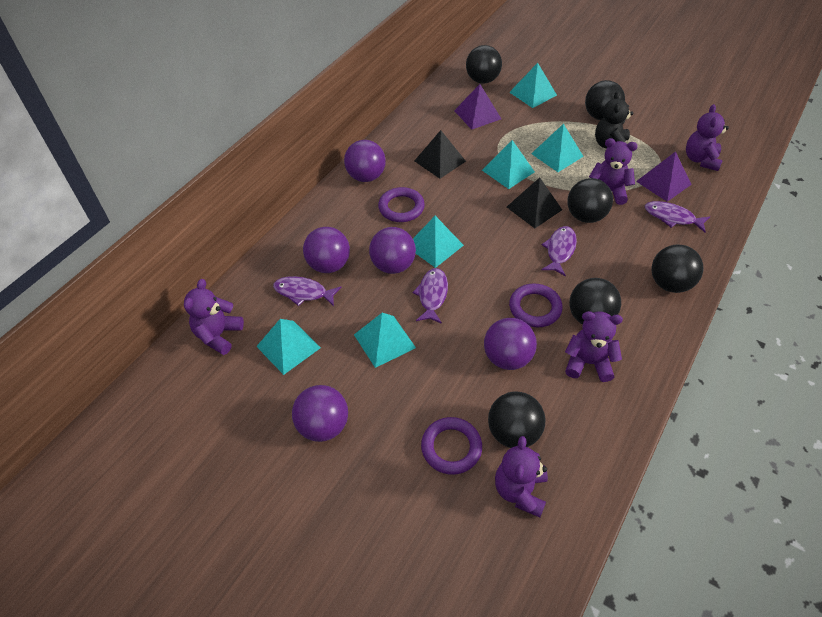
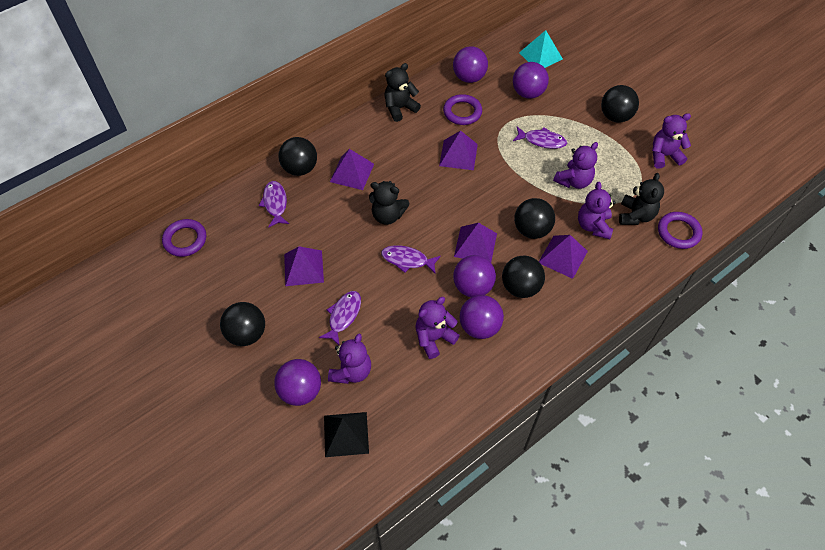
black ball: [466,45,502,84] [488,391,545,448] [567,178,613,223] [569,278,621,325] [585,80,625,120] [651,244,703,293] = 6 -> [220,302,265,346] [279,137,317,176] [502,256,545,298] [514,198,555,239] [601,85,639,123] = 5
black pyramid: [415,130,466,179] [507,177,562,228] = 2 -> [324,412,369,457] = 1
black teddy bear: [595,91,633,148] = 1 -> [369,181,409,225] [385,63,421,122] [619,173,664,225] = 3
purple pyramid: [454,84,501,130] [636,151,692,202] = 2 -> [284,246,324,286] [330,149,374,190] [439,131,478,170] [454,223,497,262] [539,235,588,279] = 5
turquoise pyramid: [256,319,321,375] [354,313,416,368] [413,216,464,268] [482,140,535,189] [509,63,557,108] [531,124,584,172] = 6 -> [519,30,563,68] = 1

